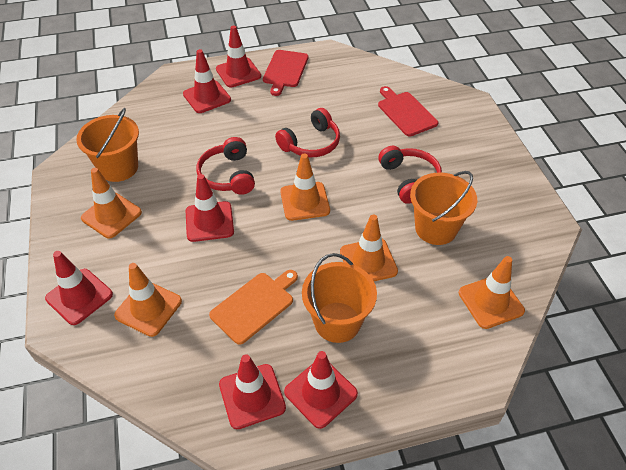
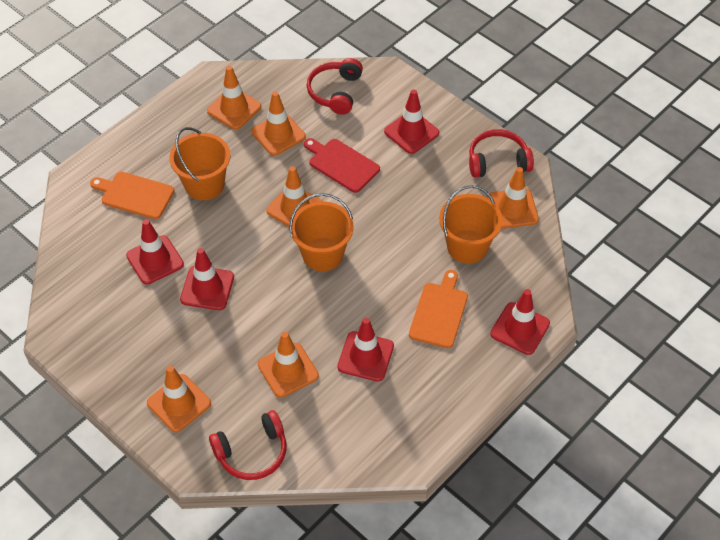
orange cutting board: [209,270,298,345] = 1 -> [90,172,175,219] [409,270,468,348] = 2
orange traffic cone: [81,168,142,238] [114,263,182,337] [280,153,330,221] [340,215,398,281] [459,256,525,329] = 5 -> [147,366,211,432] [207,66,261,130] [251,91,306,156] [258,332,319,398] [266,166,322,227] [488,167,539,229] = 6
red cutting board: [263,50,308,96] [378,86,438,137] = 2 -> [304,138,380,193] = 1
red traffic cone: [45,251,113,325] [183,49,231,113] [186,174,234,242] [216,25,261,88] [219,354,286,429] [284,351,358,429] = 6 -> [126,219,184,285] [180,248,234,310] [337,318,394,382] [384,89,439,154] [490,289,550,355] = 5

